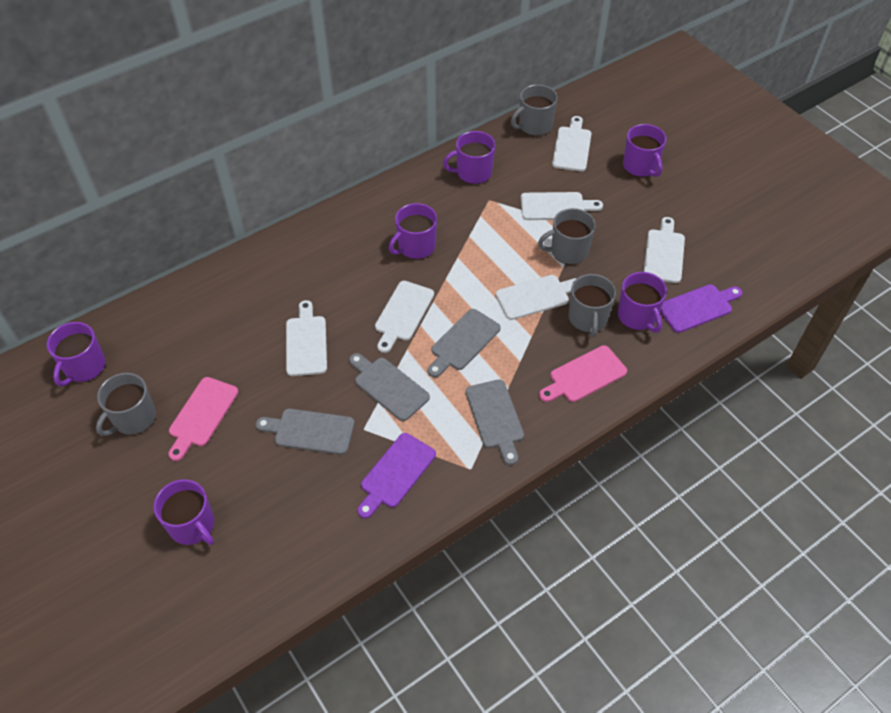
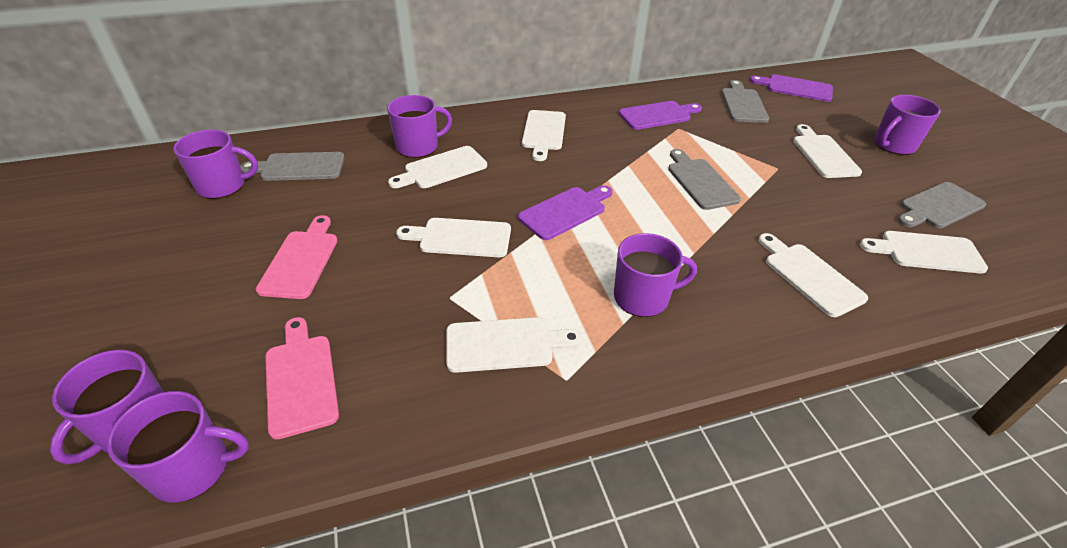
grey mug: [96,373,156,436] [511,85,558,136] [538,208,596,265] [569,274,616,337] = 4 -> none = 0
purple cutting board: [357,433,436,518] [660,284,742,333] = 2 -> [518,185,613,240] [619,101,702,130] [750,74,833,102] = 3
white cutting board: [286,300,327,376] [375,281,434,353] [496,275,577,320] [521,192,603,220] [552,116,592,171] [643,217,685,283] = 6 -> [388,146,487,188] [396,218,511,257] [446,317,582,373] [522,110,566,161] [758,233,868,317] [793,124,862,178] [860,231,988,274] = 7

